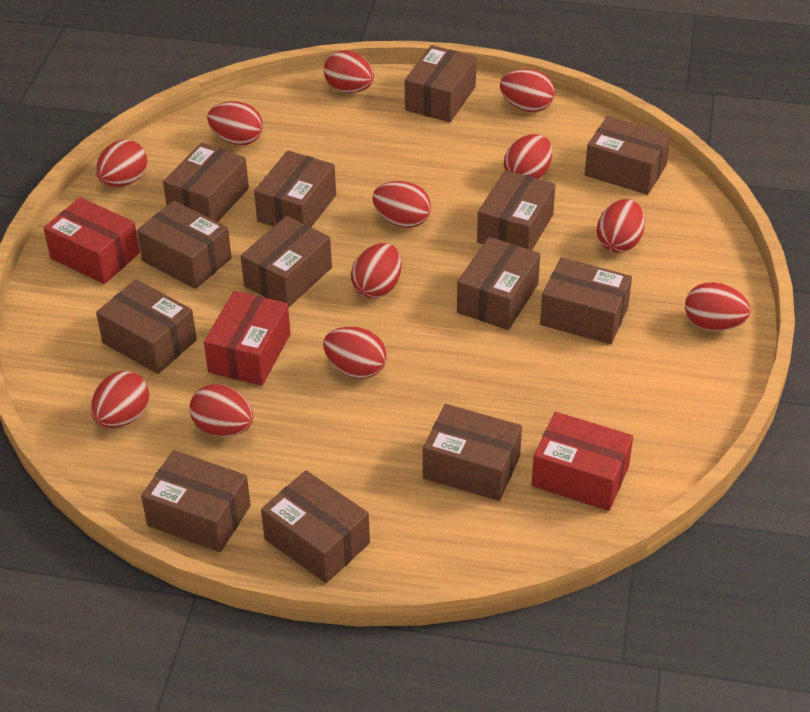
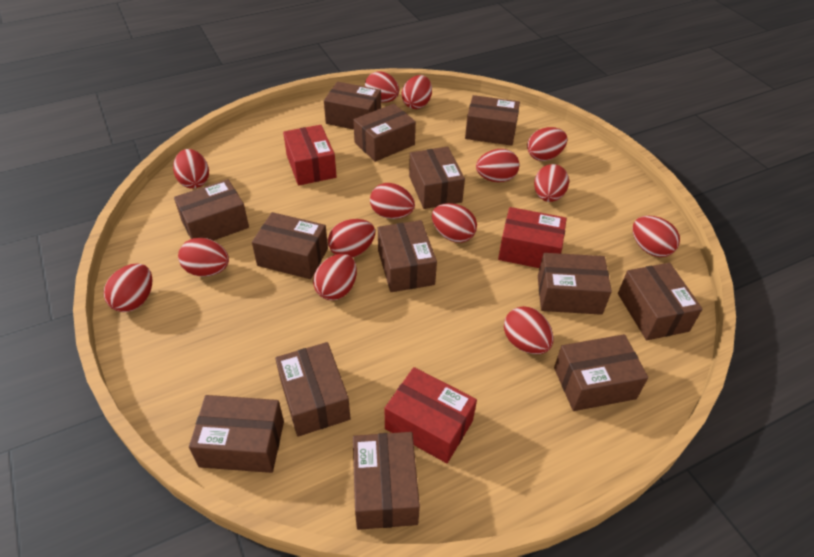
red egg: [91,371,149,428] [96,140,147,187] [189,384,253,437] [207,101,263,145] [323,327,386,379] [324,50,374,93] [351,243,402,298] [372,181,431,228] [500,69,555,112] [504,134,552,179] [597,199,645,253] [685,282,750,331] = 12 -> [103,263,152,312] [173,149,209,189] [178,238,229,277] [313,254,357,300] [328,219,375,258] [365,71,399,102] [370,183,415,219] [402,75,432,109] [432,203,477,243] [476,149,519,182] [504,306,553,354] [527,127,567,161] [534,164,569,202] [632,216,680,257] = 14

